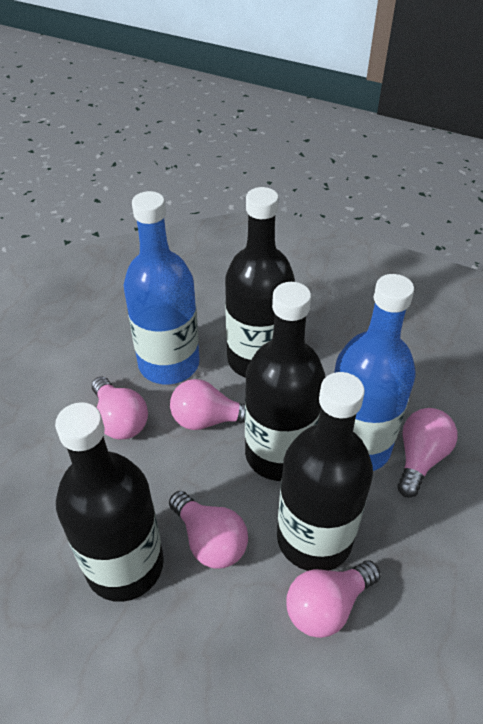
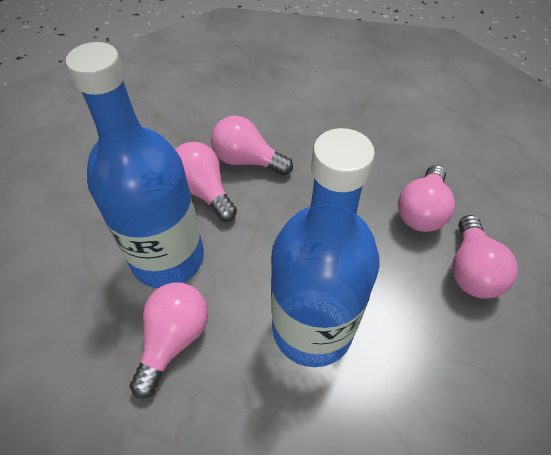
black bottle: [55,402,164,602] [225,187,295,378] [245,282,325,481] [277,372,373,571] = 4 -> none = 0

